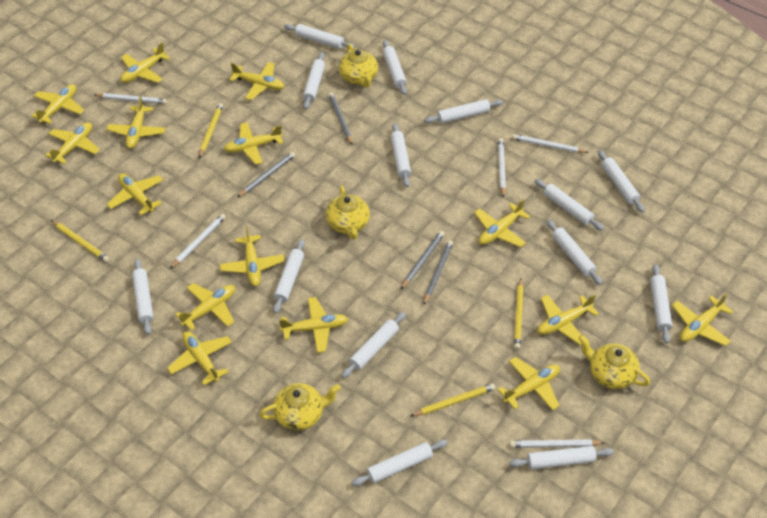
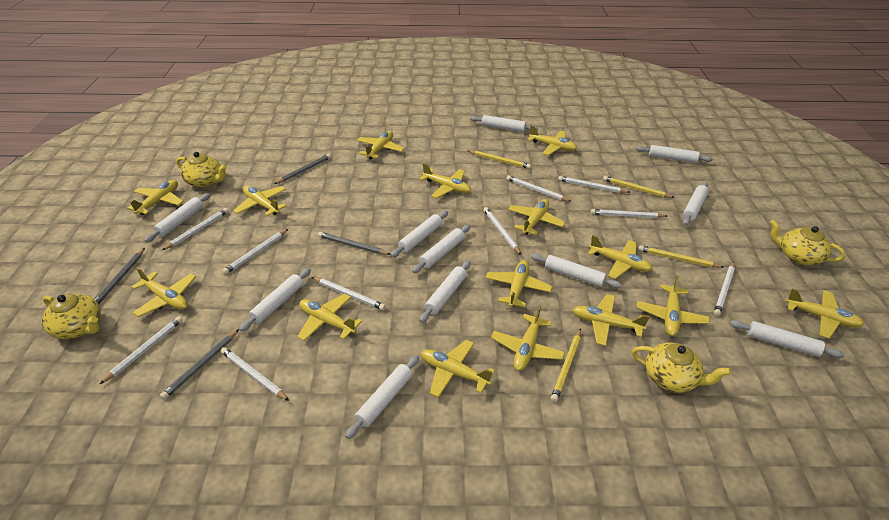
white pencil: [94,93,167,104] [170,214,226,269] [498,138,506,198] [510,439,604,448] [512,134,589,153] = 5 -> [100,316,183,384] [162,208,229,250] [221,347,289,401] [222,229,288,275] [312,277,386,310] [483,207,521,255] [506,175,572,202] [558,176,630,193] [591,209,667,218] [714,262,735,316] = 10
white rolling pin: [132,259,154,335] [273,239,305,313] [284,24,355,49] [303,52,325,109] [341,312,406,378] [352,440,447,486] [383,40,407,95] [391,123,411,187] [424,99,503,124] [510,446,614,470] [535,179,604,231] [547,220,602,285] [598,150,644,213] [650,264,672,343] = 14 -> [145,193,210,242] [239,268,311,332] [345,355,419,439] [391,211,448,257] [412,225,470,273] [419,260,470,323] [470,115,538,132] [531,254,622,288] [636,145,713,163] [683,182,708,226] [729,320,845,358] = 11

